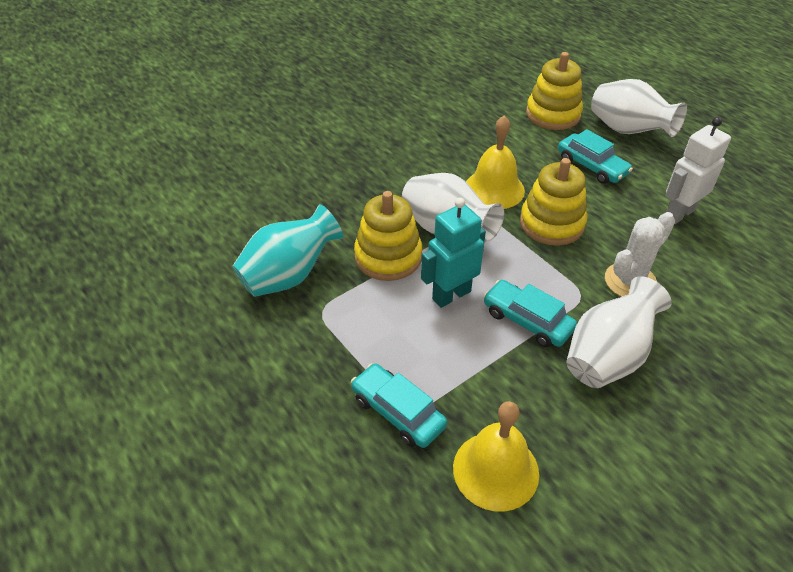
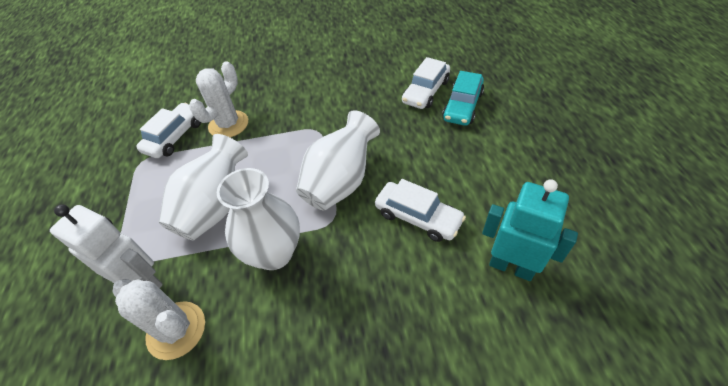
turquoise car: [351,363,447,448] [483,280,577,347] [558,129,633,184] = 3 -> [442,71,484,126] = 1
turquoise vase: [232,205,343,297] = 1 -> none = 0
white cactus: [605,212,675,297] = 1 -> [113,279,205,360] [189,61,248,137] = 2
white car: none = 0 -> [136,103,201,158] [375,179,466,242] [402,57,450,109] = 3
yellow bell: [453,401,539,512] [466,115,525,209] = 2 -> none = 0
yellow stacking toy: [354,191,422,281] [520,158,587,246] [526,52,583,130] = 3 -> none = 0

